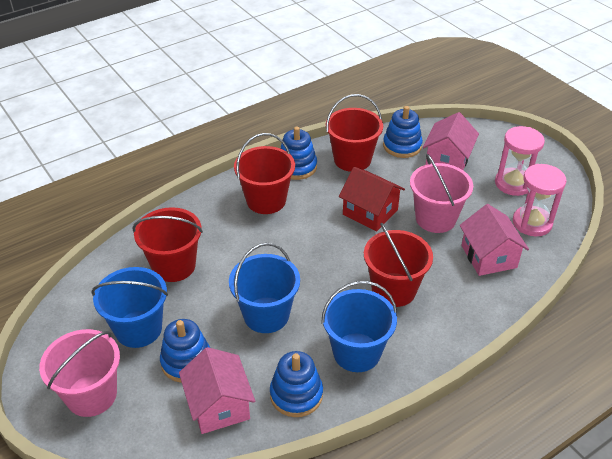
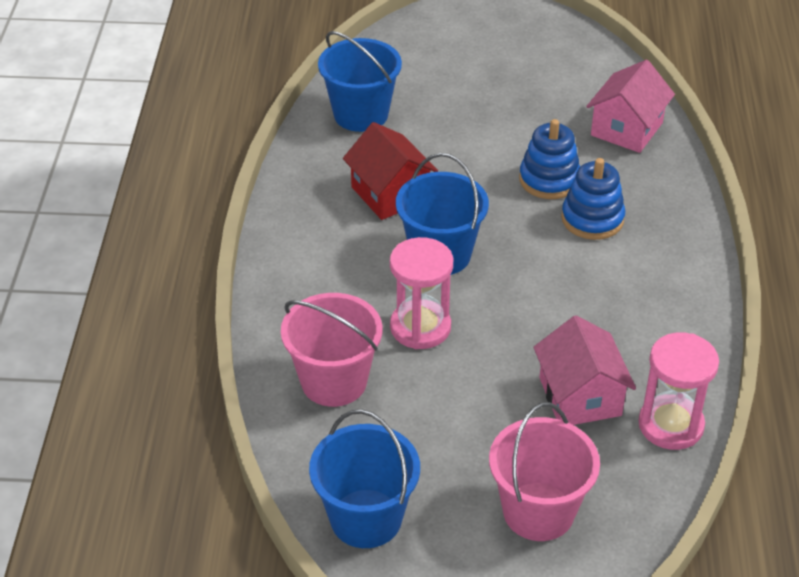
blue stacking toy: [160,319,210,383] [270,351,323,417] [281,126,317,180] [383,106,423,158] = 4 -> [519,119,580,199] [561,158,625,240] = 2
pink house: [179,347,255,434] [423,112,479,170] [460,204,529,276] = 3 -> [533,315,636,425] [586,60,675,153] = 2
red bucket: [132,207,203,282] [234,133,295,214] [326,94,383,172] [364,223,433,307] = 4 -> none = 0

